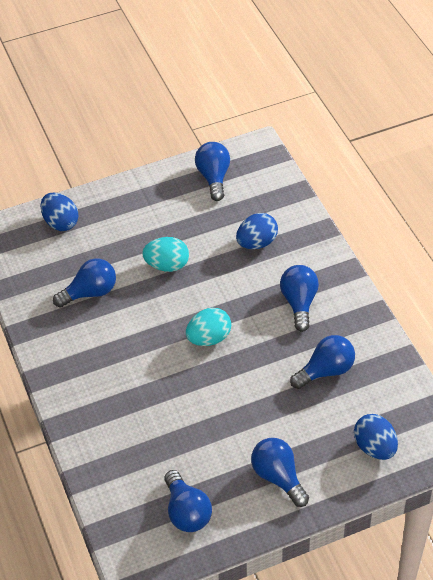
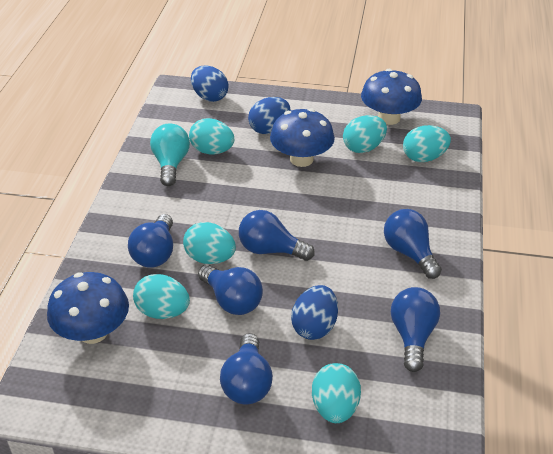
blue mushroom: none = 0 -> [47,272,129,344] [270,108,335,167] [361,69,422,125] = 3
turquoise egg: [142,237,189,272] [186,308,231,346] = 2 -> [133,274,190,319] [183,222,236,264] [189,118,234,154] [312,363,361,423] [343,115,387,153] [403,125,451,162] = 6
turquoise light bulb: none = 0 -> [150,123,190,186] = 1

